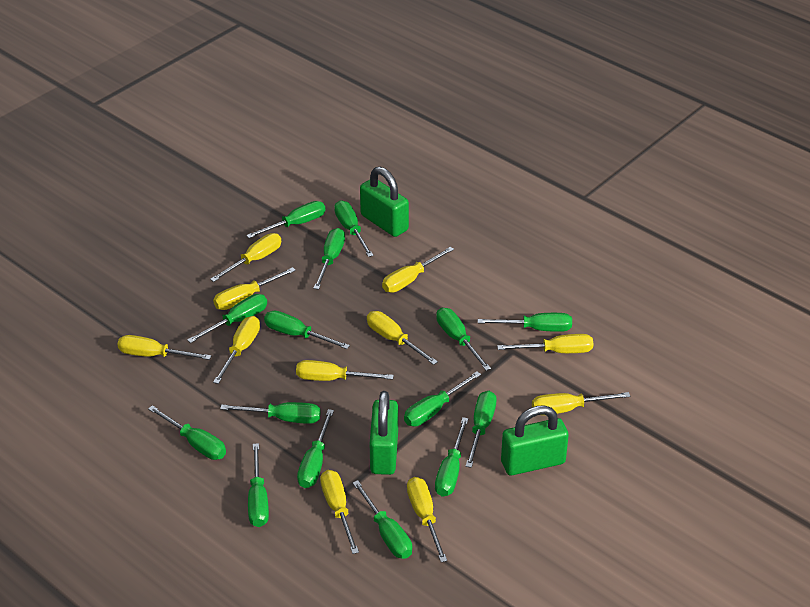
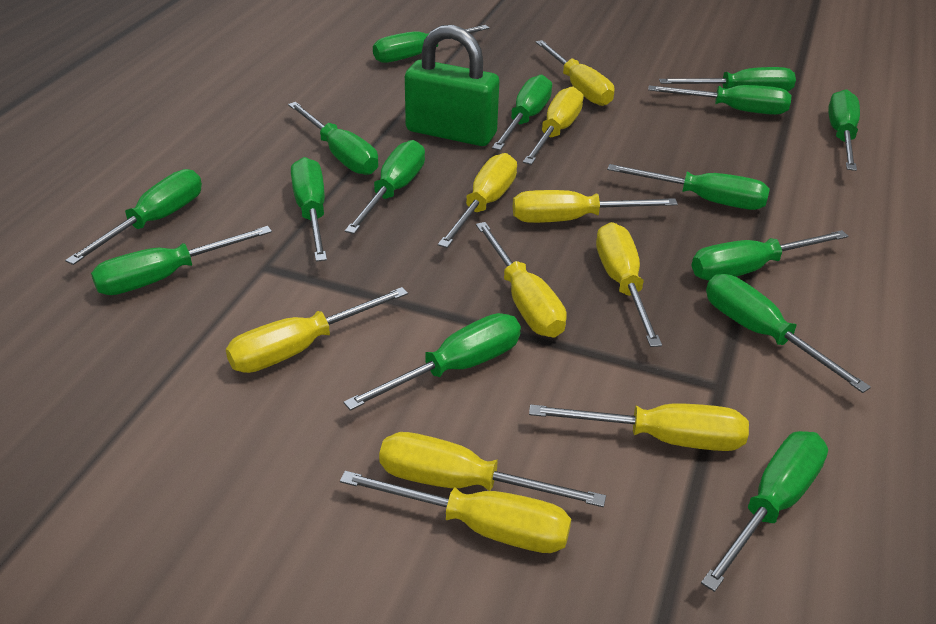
green padlock: [360,167,409,237] [370,391,398,475] [501,405,569,475] = 3 -> [405,25,499,146] = 1
yellow screwdriver: [117,335,211,360] [210,233,281,282] [213,267,296,310] [213,316,260,384] [296,360,394,381] [320,470,359,554] [367,311,438,365] [382,247,454,293] [407,477,447,562] [497,334,593,353] [532,392,630,414] = 11 -> [226,287,408,373] [340,471,571,553] [379,432,606,507] [438,153,517,248] [476,222,567,338] [513,190,678,223] [523,86,584,165] [529,403,749,451] [536,40,614,106] [596,222,662,347] = 10

